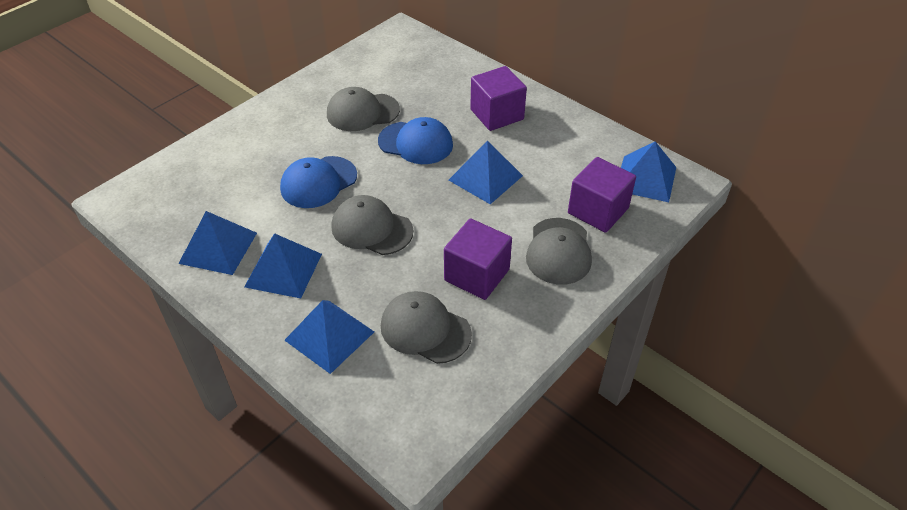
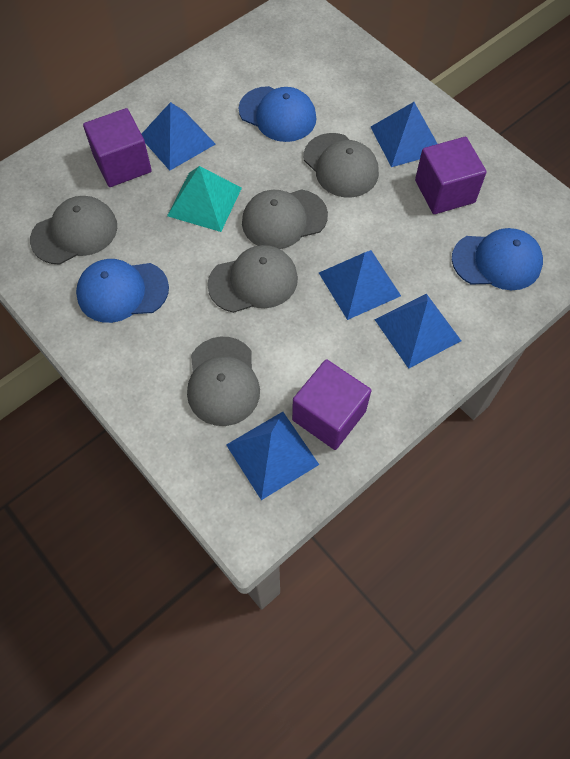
blue cap: [280,156,357,208] [378,117,453,164] = 2 -> [76,259,169,323] [239,86,316,142] [452,228,543,290] = 3
grey cap: [327,87,400,131] [331,195,413,255] [381,291,472,364] [526,218,592,285] = 4 -> [30,196,117,265] [187,337,260,426] [207,245,298,313] [242,189,328,249] [303,133,379,197] = 5
turquoise pyramid: none = 0 -> [167,166,242,232] = 1

